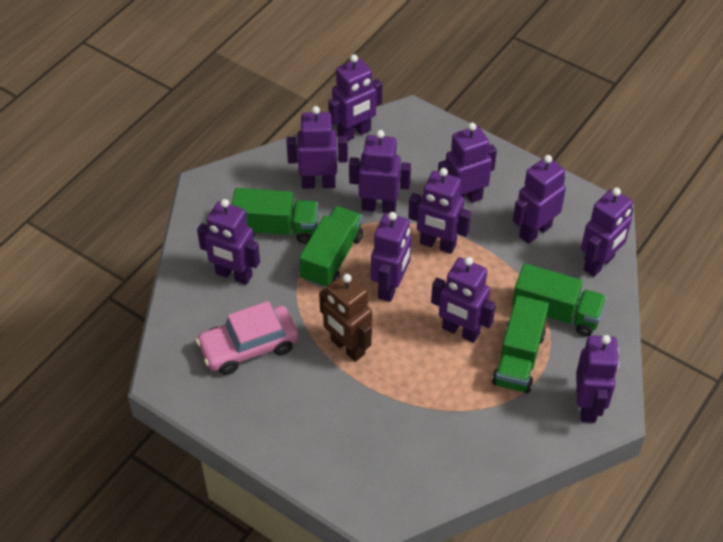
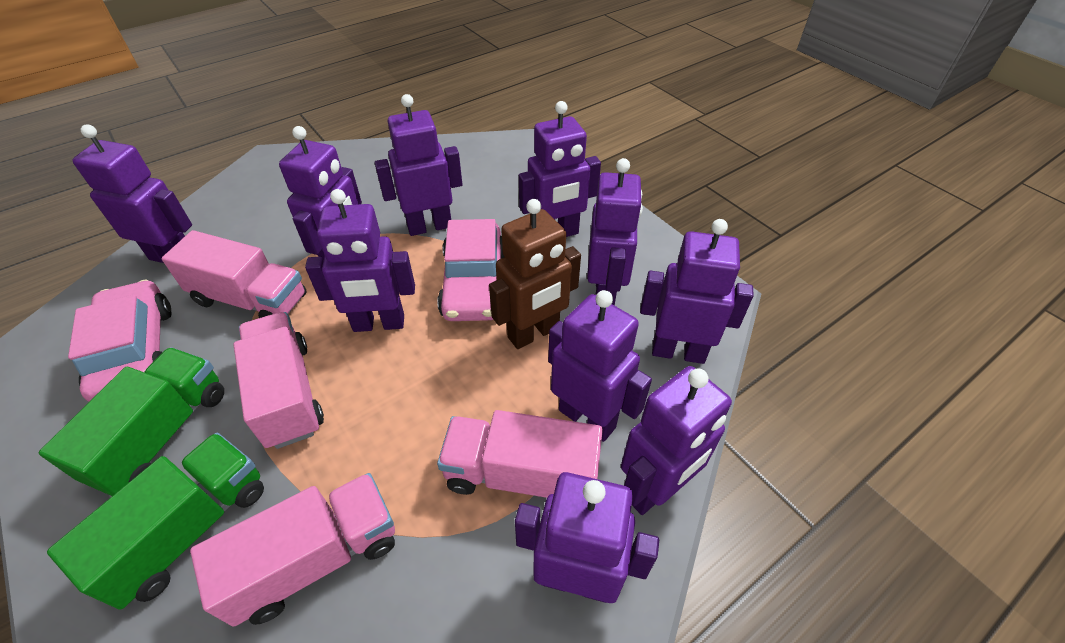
green truck: [232,188,318,244] [299,206,363,288] [492,295,549,393] [512,263,607,336] = 4 -> [39,348,224,496] [47,433,264,610] = 2
pink car: [196,301,299,375] = 1 -> [68,279,172,402] [437,219,504,321] = 2
pink truck: none = 0 -> [162,230,307,318] [190,473,395,627] [233,312,324,449] [437,410,603,498] = 4
purple robot: [197,199,260,285] [287,106,348,189] [328,54,382,141] [349,130,411,213] [371,212,412,302] [408,168,471,254] [431,257,496,343] [438,123,497,203] [513,155,566,244] [576,335,619,423] [581,188,633,277] = 11 -> [72,124,192,263] [279,126,362,259] [305,189,415,332] [375,94,462,236] [515,472,659,603] [519,101,601,237] [548,290,652,442] [587,158,643,306] [621,366,732,515] [640,219,754,364] = 10

